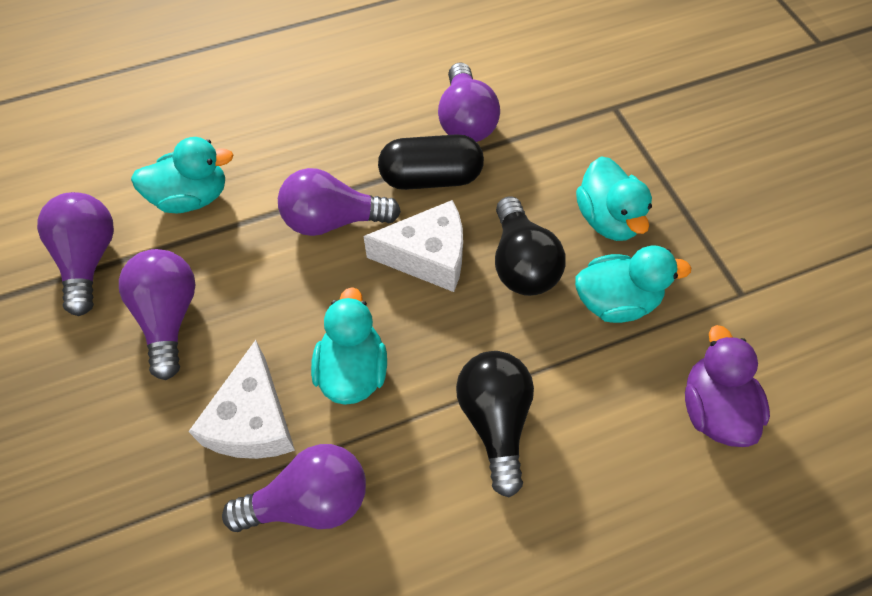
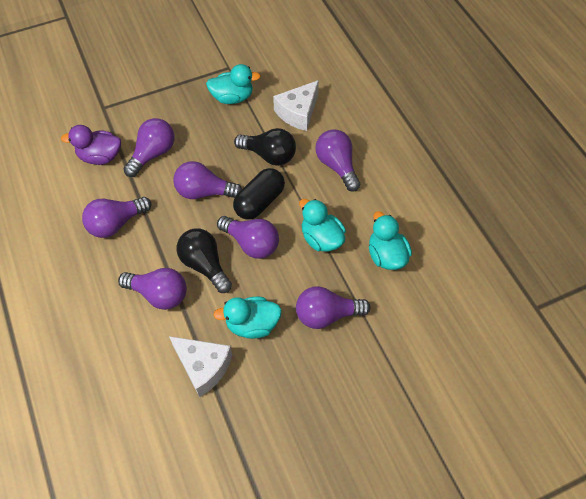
purple light bulb: [37,192,114,316] [119,249,196,380] [222,444,366,532] [278,168,401,236] [438,62,500,142] = 5 -> [82,197,151,238] [118,268,187,310] [123,118,175,177] [173,161,242,199] [217,216,279,259] [296,286,370,329] [315,129,360,192] = 7

